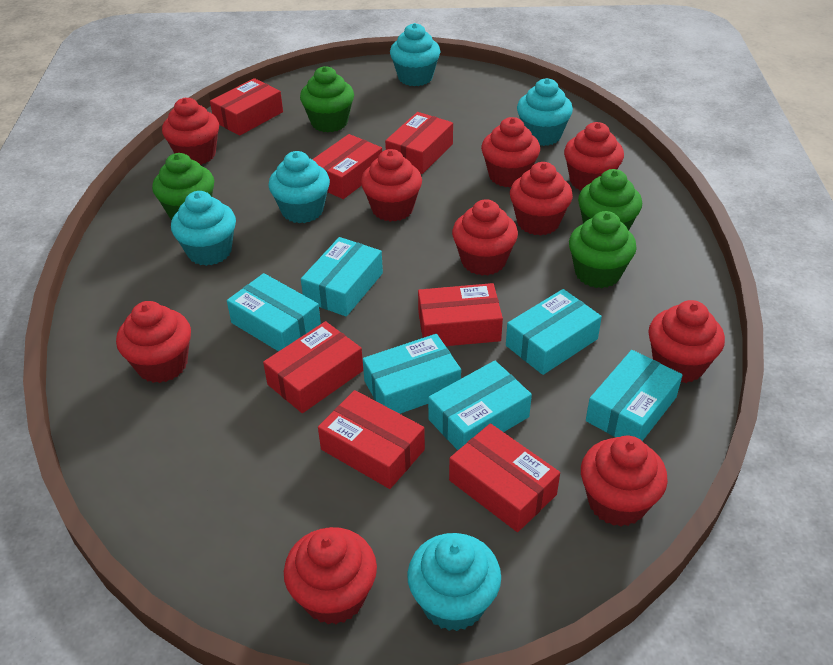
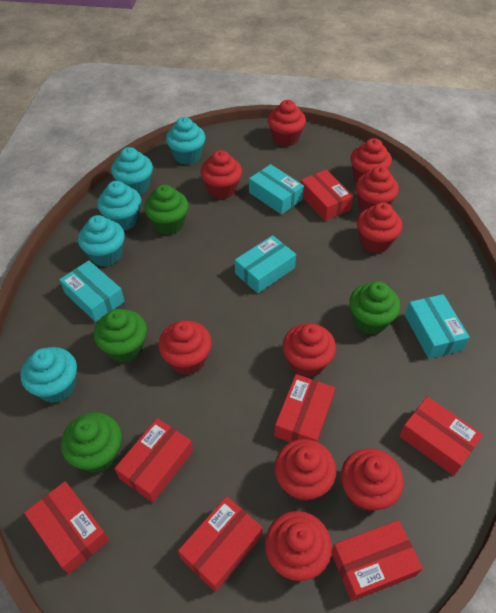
turquoise box: [227,273,321,351] [301,237,383,317] [363,334,461,414] [428,361,532,450] [506,289,602,375] [586,350,683,441] = 6 -> [59,260,125,322] [235,235,296,293] [249,164,304,215] [405,294,470,359] = 4

